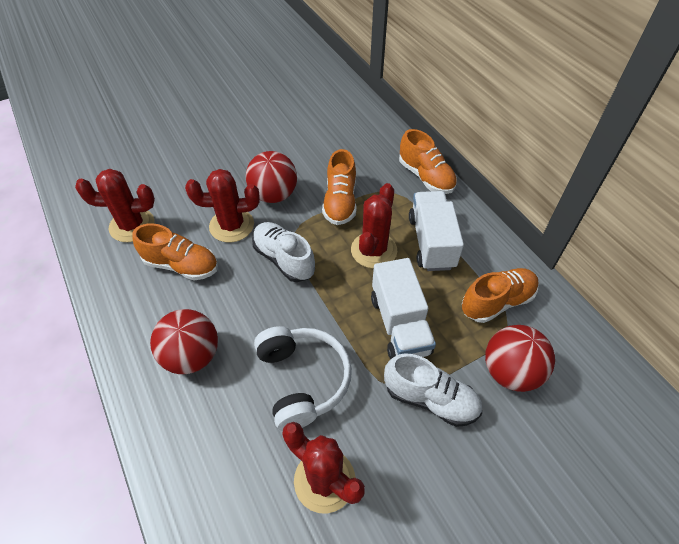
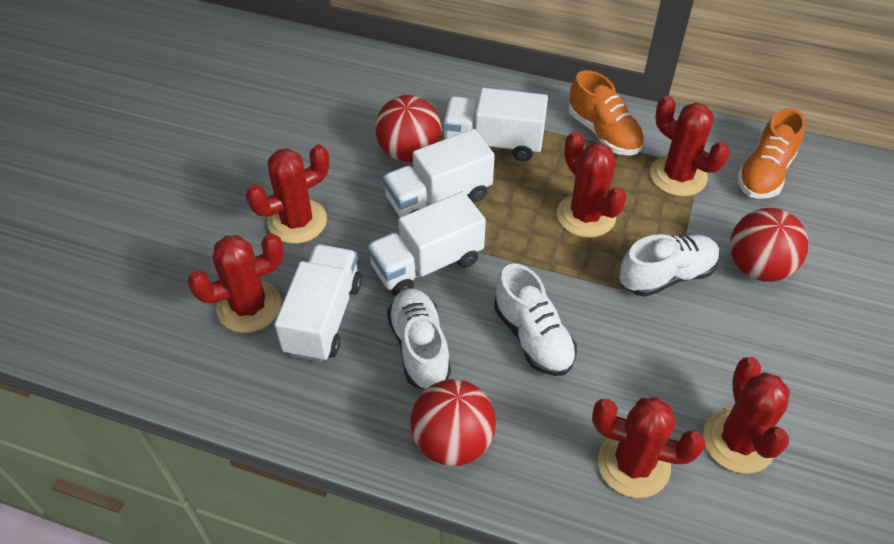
orange shoe: [132,223,218,280] [322,149,357,225] [399,129,457,194] [462,268,539,323] = 4 -> [569,70,645,155] [737,108,805,199] = 2
red cactus: [75,169,155,242] [185,169,260,243] [282,422,365,514] [351,183,397,269] = 4 -> [187,233,284,333] [246,144,329,244] [557,131,627,238] [592,397,705,498] [650,96,730,196] [703,357,790,474] = 6
white headphones: [254,326,352,431] = 1 -> none = 0
white shoe: [252,222,315,282] [384,353,482,427] = 2 -> [387,288,451,389] [494,264,577,376] [619,234,720,297] = 3
white truck: [371,258,436,359] [409,191,464,271] = 2 -> [275,244,362,362] [367,191,486,296] [382,129,495,217] [443,88,548,161] = 4

